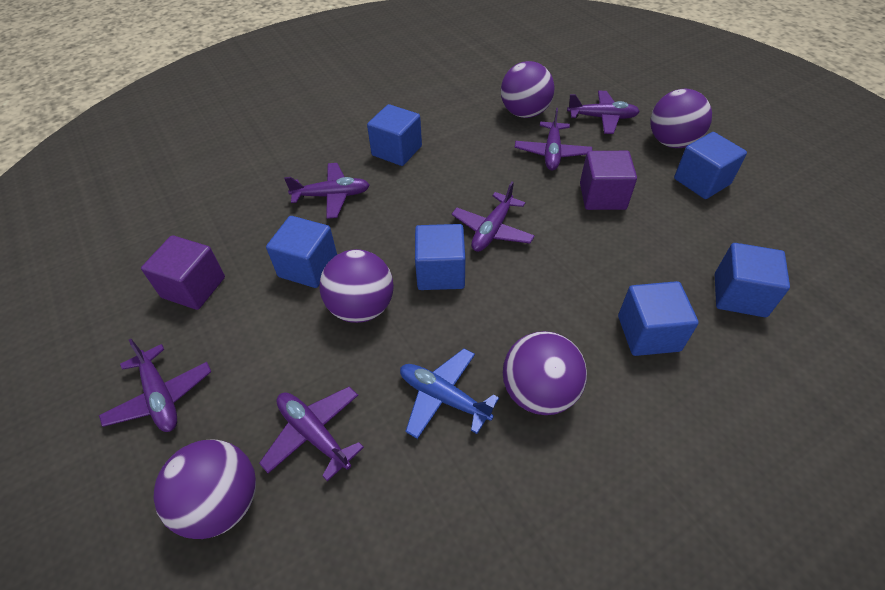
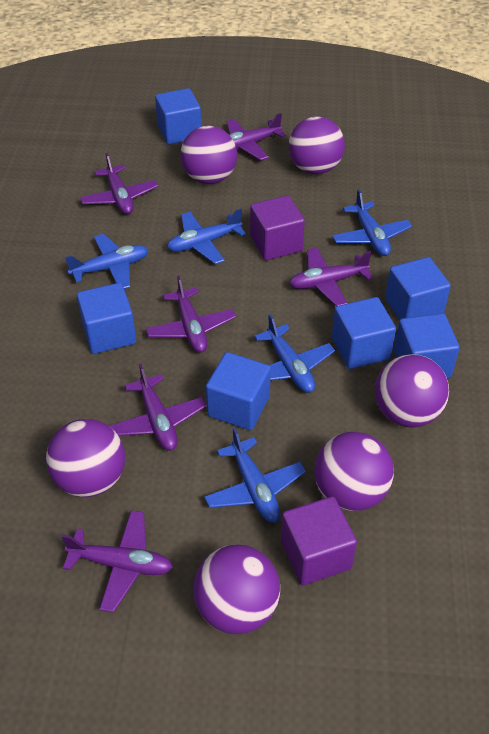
blue plane: [400,349,499,439] = 1 -> [65,234,148,289] [167,209,246,264] [204,428,306,523] [254,314,335,393] [332,189,412,256] = 5
purple ball: [154,440,256,539] [320,249,394,323] [501,61,555,118] [503,331,587,415] [650,89,712,148] = 5 -> [46,419,125,497] [181,126,237,184] [193,545,280,634] [289,116,345,174] [314,432,394,511] [375,354,449,428] = 6

